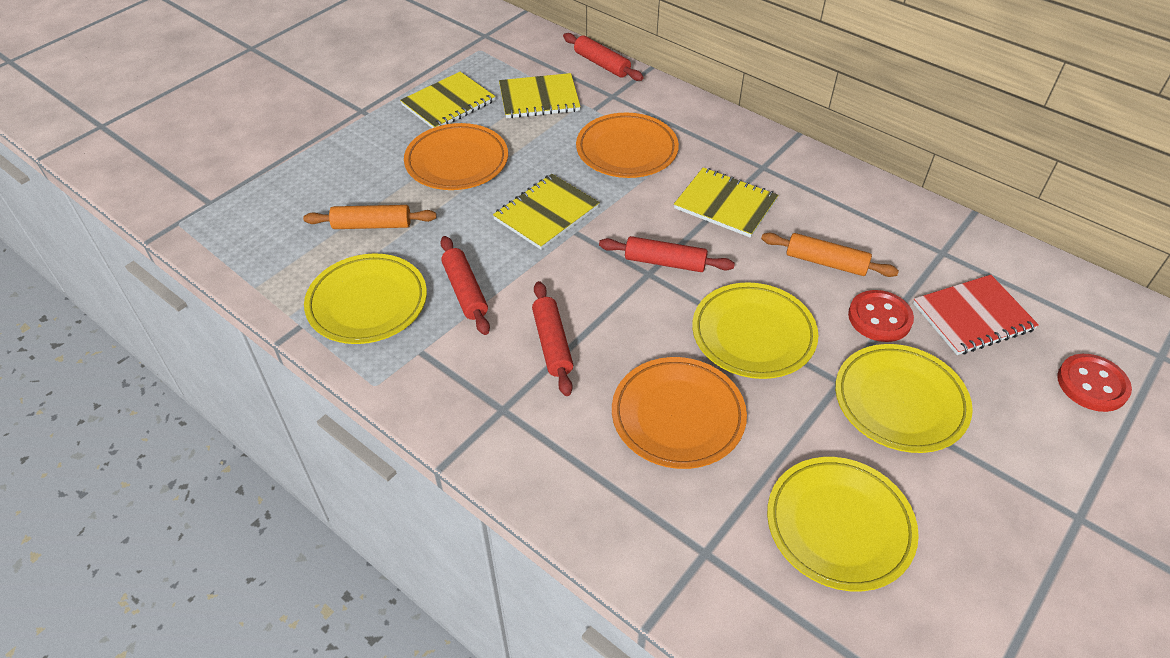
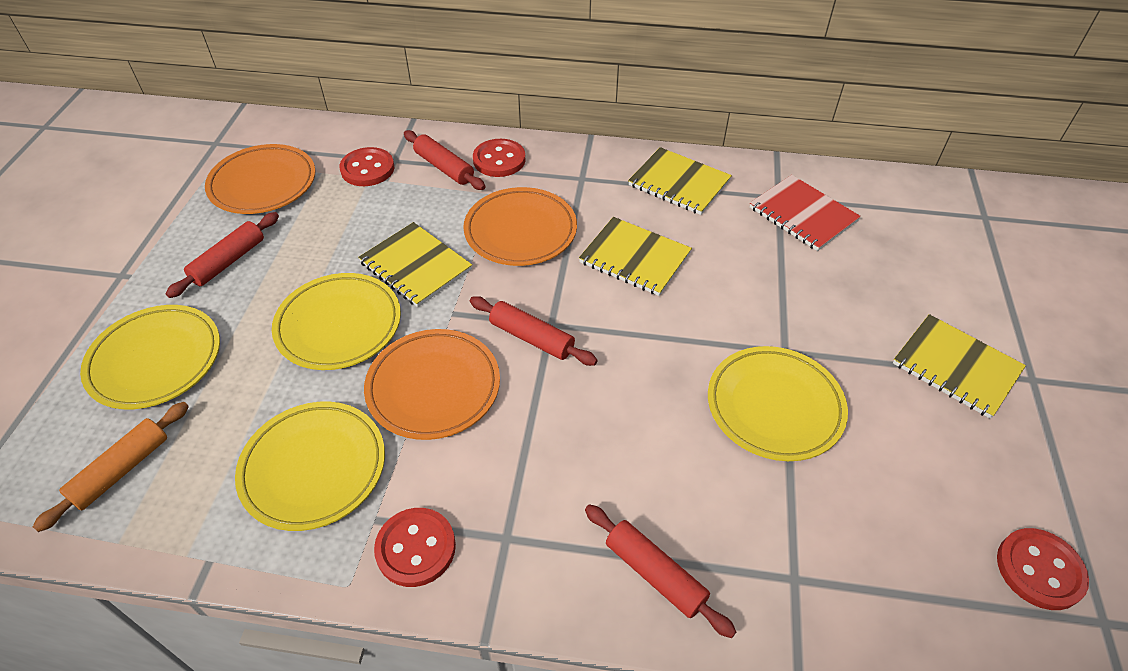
orange rolling pin: [303,205,437,229] [761,233,899,277] = 2 -> [33,402,189,532] = 1
red button: [848,290,914,342] [1057,354,1132,412] = 2 -> [339,147,394,186] [374,508,456,587] [473,139,526,177] [997,528,1089,610] = 4

